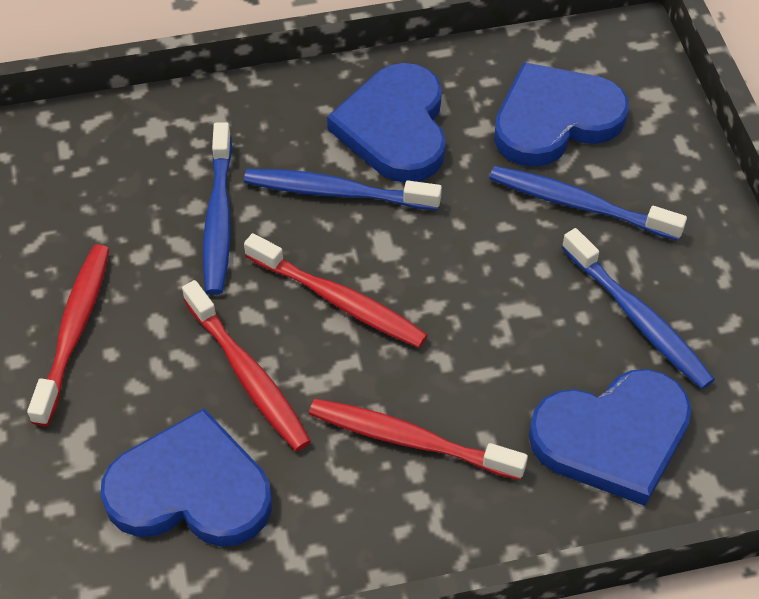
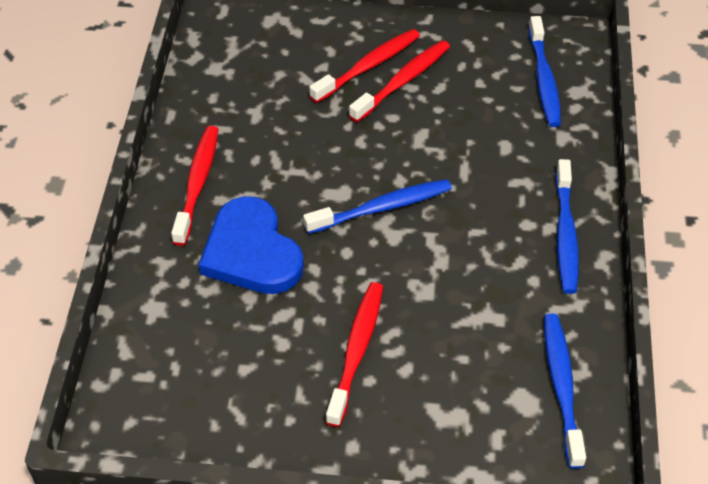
blue heart: [100,409,272,547] [327,63,446,182] [494,62,629,167] [529,369,691,506] = 4 -> [199,196,304,294] = 1

